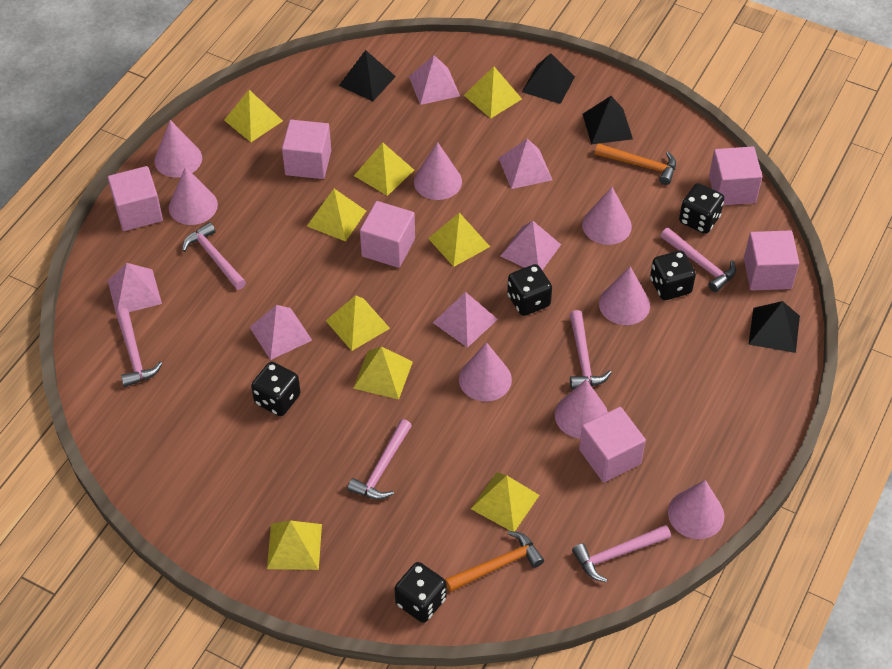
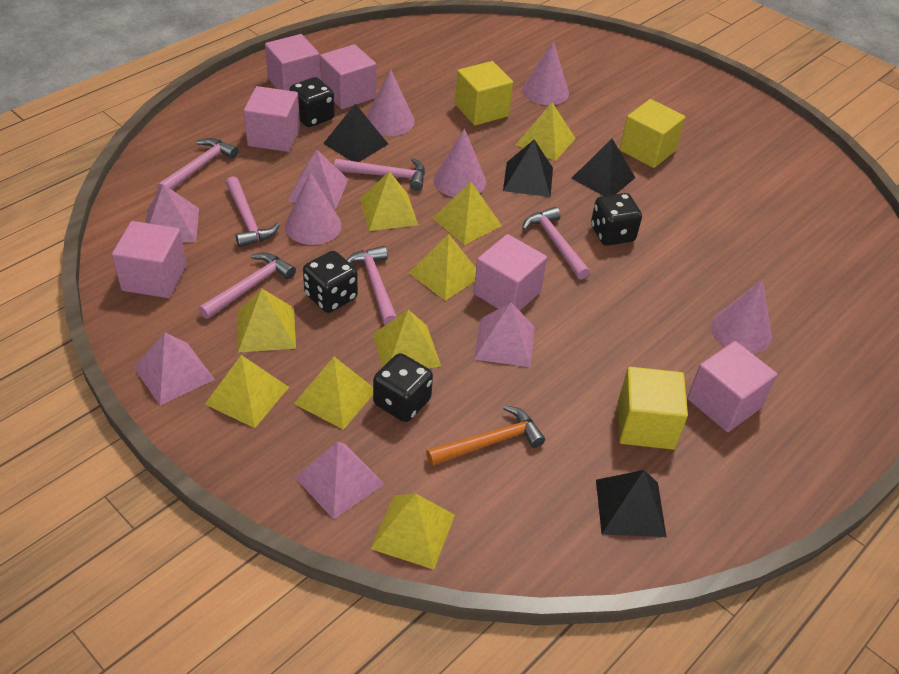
black dice: [251,362,301,416] [394,562,447,623] [507,264,552,316] [650,251,696,300] [679,183,724,234] = 5 -> [289,77,335,127] [303,251,358,313] [373,353,433,422] [591,193,642,246] = 4
orange hammer: [445,531,544,592] [595,143,676,185] = 2 -> [426,405,545,466] = 1
pink cone: [154,120,202,178] [169,167,218,225] [414,142,462,200] [459,342,512,402] [555,379,608,438] [582,187,632,245] [599,266,650,325] [668,480,724,539] = 8 -> [285,172,342,245] [366,69,415,136] [434,129,486,197] [522,41,569,105] [711,280,772,354] = 5
pink pyramid: [108,263,162,312] [249,305,312,360] [409,55,460,105] [433,292,498,348] [499,139,552,189] [501,221,561,270] = 6 -> [134,332,215,405] [146,184,199,242] [288,149,349,209] [295,442,384,520] [474,302,535,367] = 5
yellow cube: none = 0 -> [455,61,513,126] [618,367,688,450] [620,99,685,168] = 3

